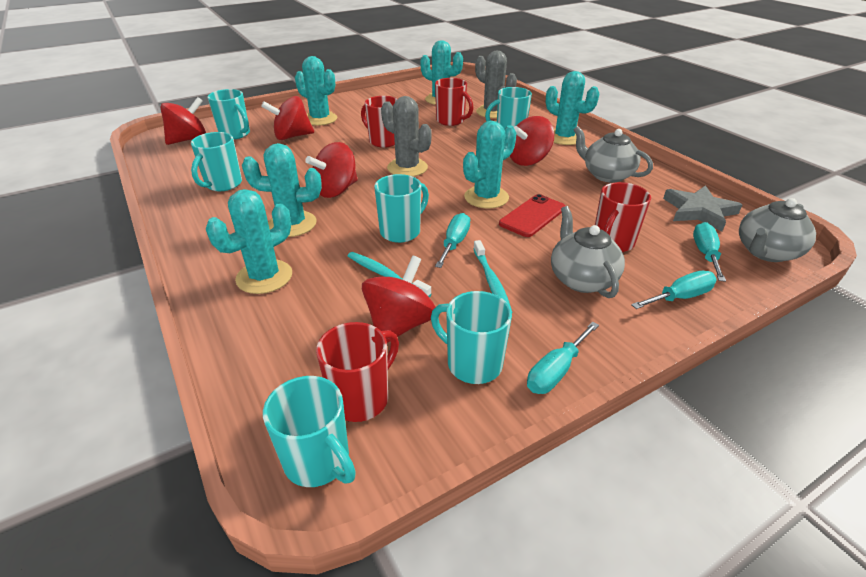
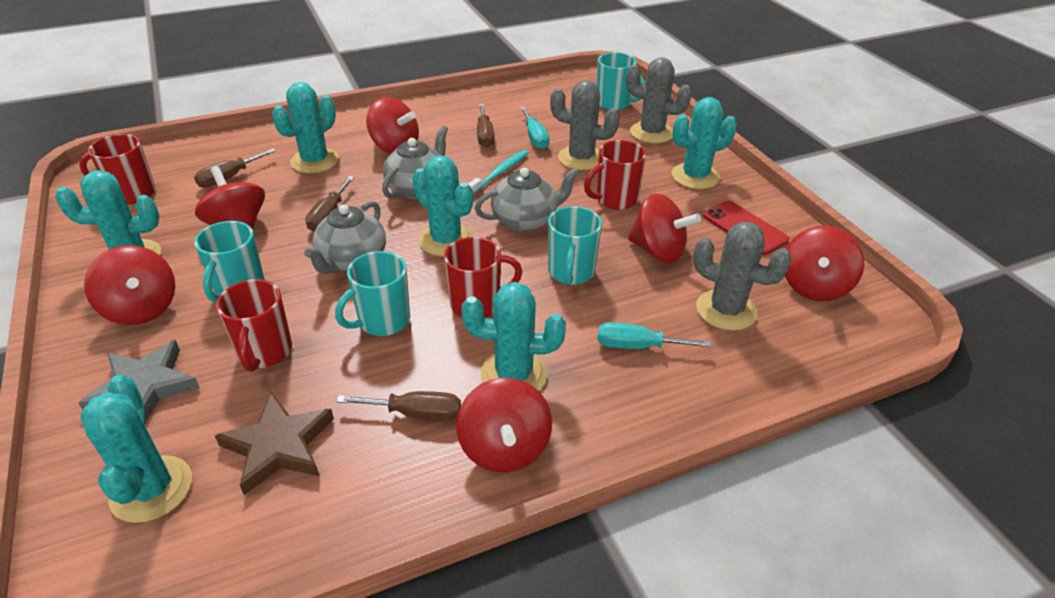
brown screwdriver: none = 0 -> [194,148,276,188] [305,176,354,232] [336,391,461,421] [477,104,494,147] = 4
brown star: none = 0 -> [215,392,334,495] = 1
grey cactus: [381,96,432,177] [475,50,517,118] = 2 -> [550,80,620,170] [626,57,692,143] [693,222,792,331] = 3
red spinning top: [160,97,206,145] [261,96,314,140] [305,142,358,198] [362,256,435,343] [510,116,554,166] = 5 -> [84,245,175,325] [195,166,265,230] [366,97,419,154] [456,378,552,472] [628,194,701,263] [785,226,864,301] = 6
turquoise mug: [191,132,242,191] [208,89,250,139] [263,376,356,487] [374,174,429,243] [431,291,512,384] [485,87,532,129] = 6 -> [194,221,265,303] [335,251,410,336] [548,206,602,285] [597,52,646,110] = 4
turquoise screwdriver: [435,213,470,268] [527,322,599,394] [631,271,717,309] [693,222,726,282] = 4 -> [520,106,550,149] [597,322,711,349] = 2
turquoise toothbrush: [348,252,431,297] [473,240,512,311] = 2 -> [468,150,528,194] = 1

